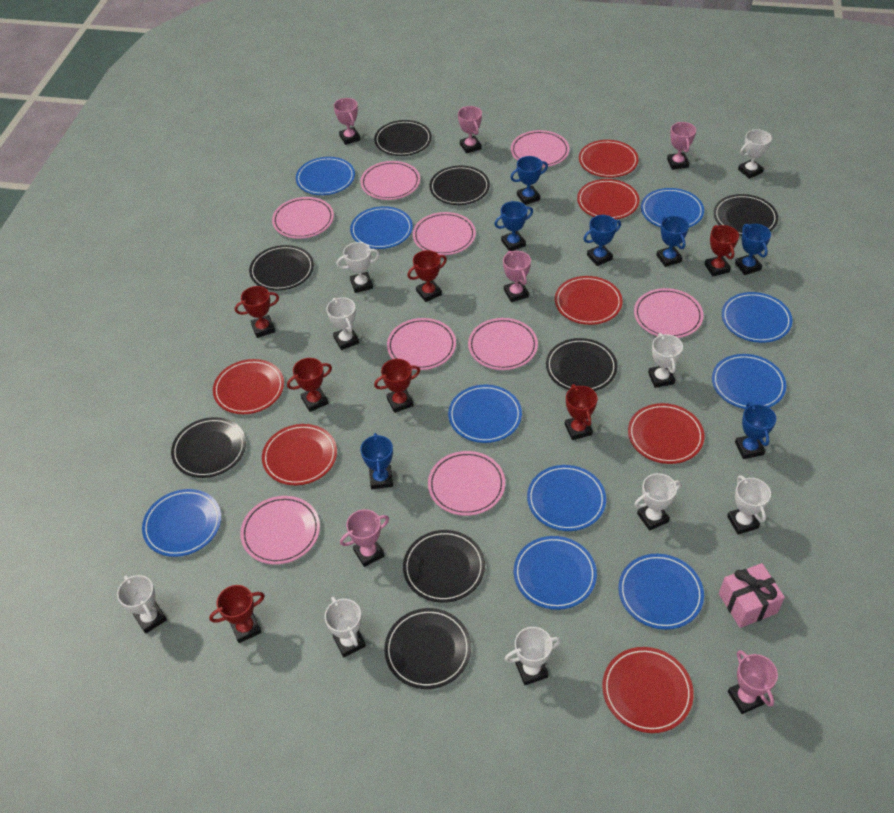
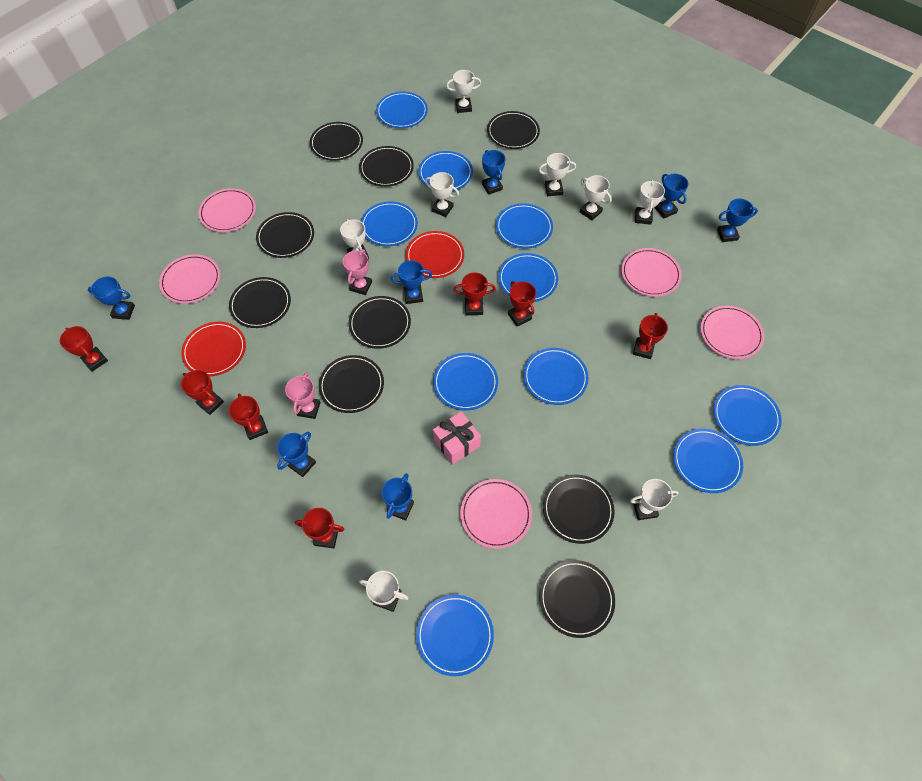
black plate: [171,417,246,478] [249,245,314,291] [374,120,432,156] [384,608,471,689] [403,530,485,603] [429,166,490,205] [546,338,617,391] [714,194,778,236] = 8 -> [229,277,291,328] [256,212,314,258] [310,122,363,161] [319,355,384,413] [349,296,411,349] [359,146,414,187] [487,111,540,149] [539,560,615,638] [543,475,615,544] = 9
pink plate: [240,496,320,564] [272,197,334,239] [360,161,420,200] [387,318,456,370] [413,212,476,255] [428,451,505,516] [468,318,538,370] [511,130,569,167] [634,288,704,338] = 9 -> [159,254,220,304] [198,188,256,232] [460,479,532,549] [621,248,682,297] [700,306,764,359] = 5
pink trophy: [334,98,360,145] [340,509,389,567] [458,106,482,154] [503,251,531,302] [667,122,696,170] [728,650,778,714] = 6 -> [285,372,321,419] [343,249,372,295] = 2
red plate: [213,359,284,414] [262,424,337,485] [555,276,623,325] [577,179,639,220] [579,140,639,178] [602,647,694,733] [628,403,704,464] = 7 -> [181,322,246,376] [406,231,464,278] = 2
white trophy: [117,575,167,634] [325,597,366,657] [327,297,359,350] [336,242,380,293] [505,627,561,685] [634,473,681,531] [648,333,683,388] [727,475,771,535] [738,129,773,179] = 9 -> [340,219,369,259] [359,571,408,612] [425,172,459,217] [446,70,481,113] [539,153,576,196] [580,175,612,221] [630,479,679,520] [635,180,665,225] = 8

